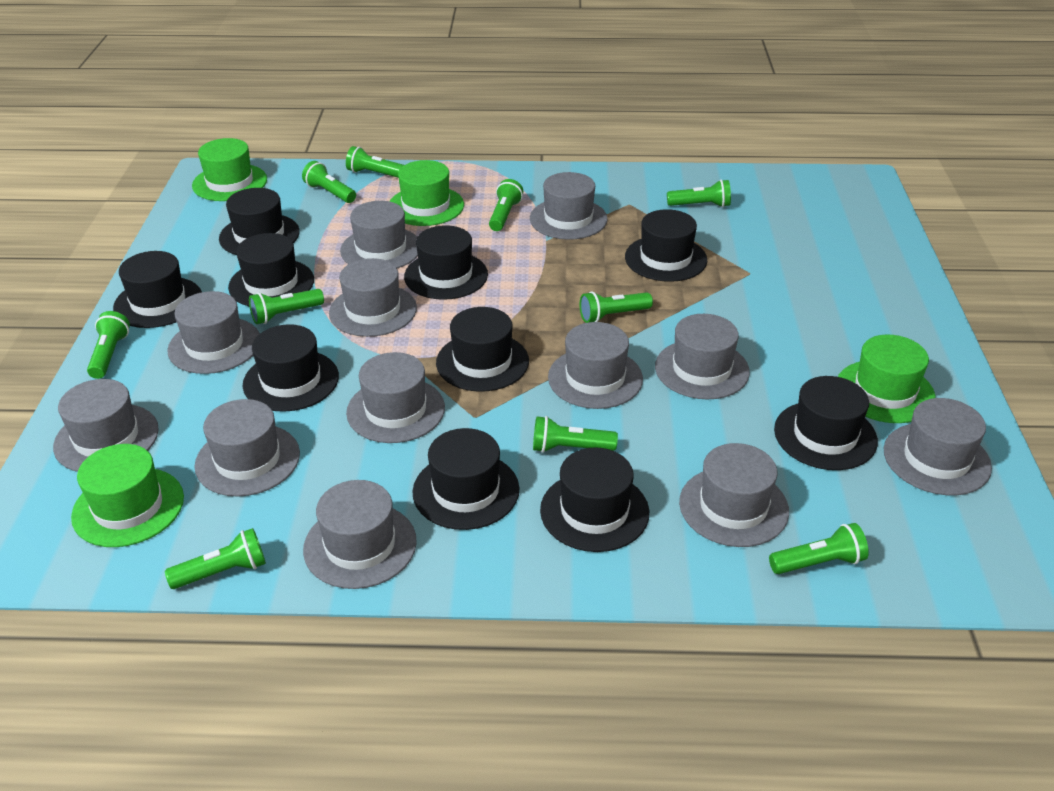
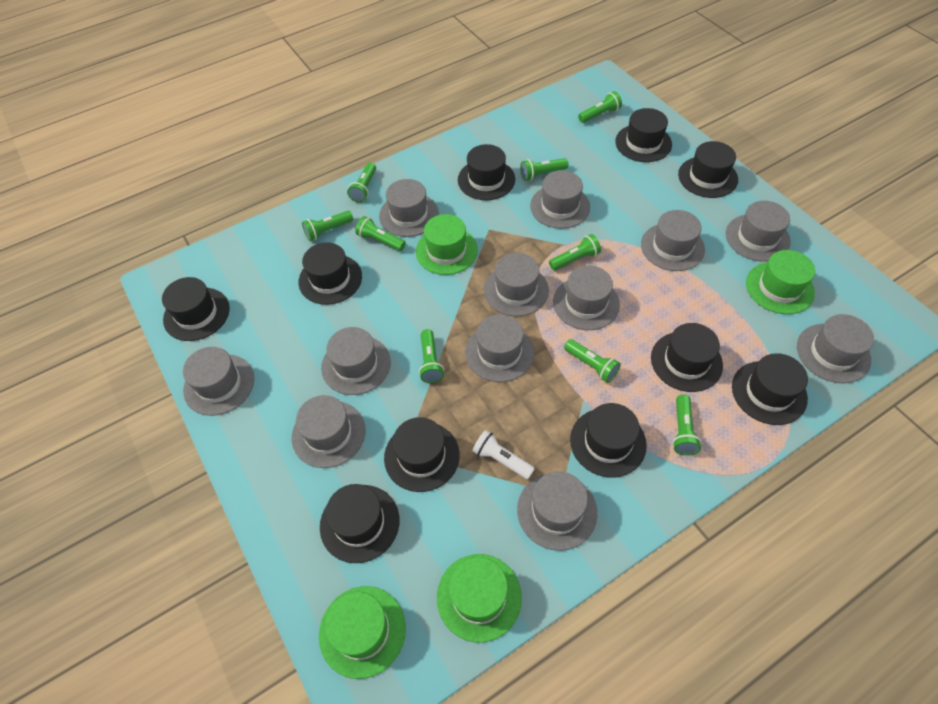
green flashlight: [87,311,130,379] [165,528,266,589] [249,289,324,324] [302,161,356,203] [346,146,404,178] [489,179,523,231] [533,416,618,453] [580,291,653,323] [667,180,731,207] [769,523,869,574] = 10 -> [302,211,353,241] [347,162,376,203] [355,216,406,251] [419,329,444,383] [520,158,569,181] [549,234,601,271] [564,339,621,383] [578,91,622,123] [673,394,702,455] = 9
white flashlight: none = 0 -> [472,430,535,479] = 1

